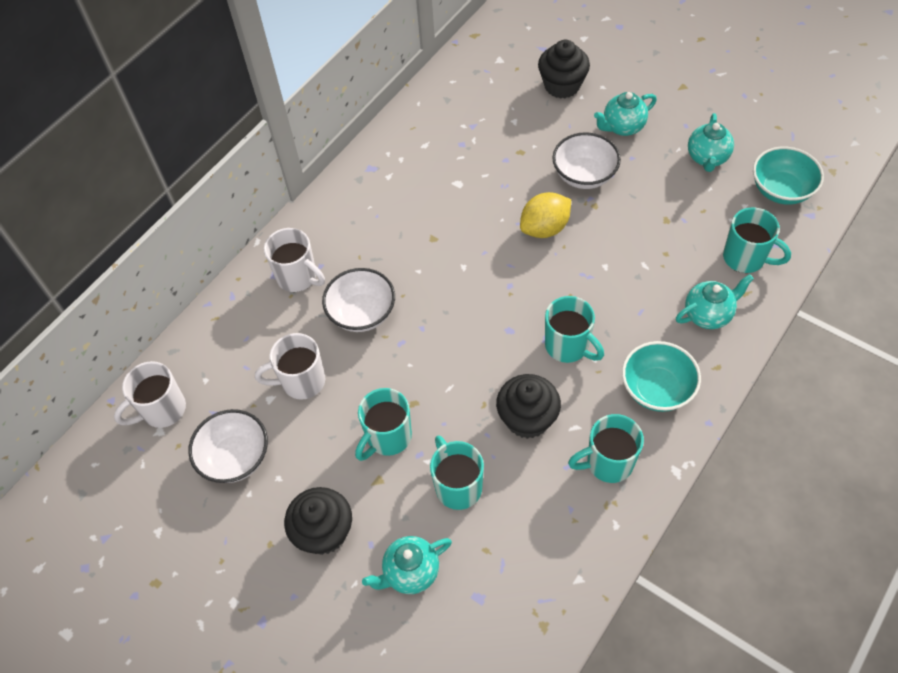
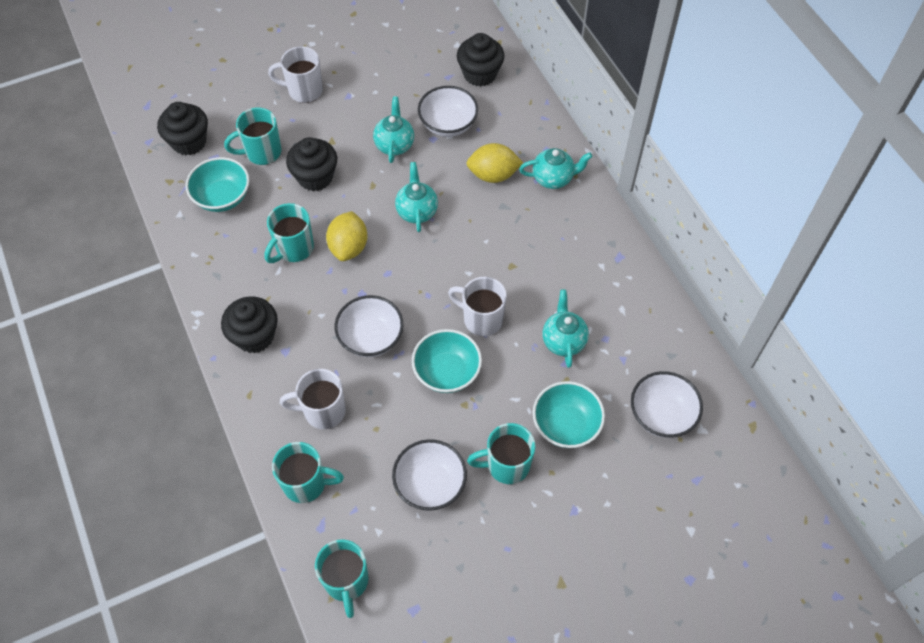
black cupcake: [284,487,352,555] [496,374,561,439] [538,40,590,99] = 3 -> [157,102,208,155] [221,296,278,353] [286,137,337,191] [457,33,504,87] = 4
turquoise bowl: [622,341,701,412] [753,147,824,205] = 2 -> [185,157,249,212] [412,329,482,393] [533,381,605,448] = 3
white bowl: [188,409,268,483] [322,268,395,332] [553,132,621,189] = 3 -> [335,295,403,357] [392,439,467,511] [418,86,478,137] [631,371,703,438] = 4
yellow lemon: [520,192,571,238] = 1 -> [326,211,368,261] [466,143,523,183] = 2

